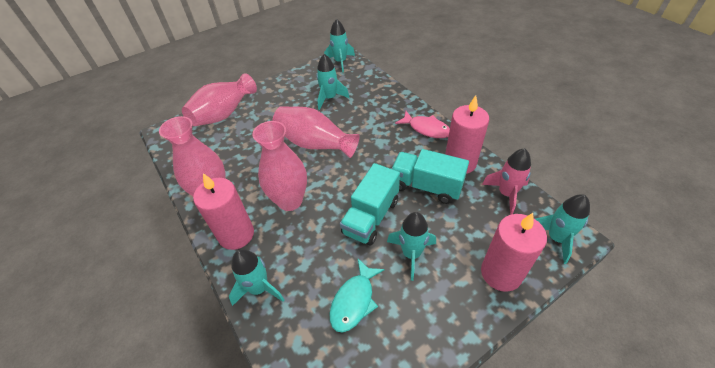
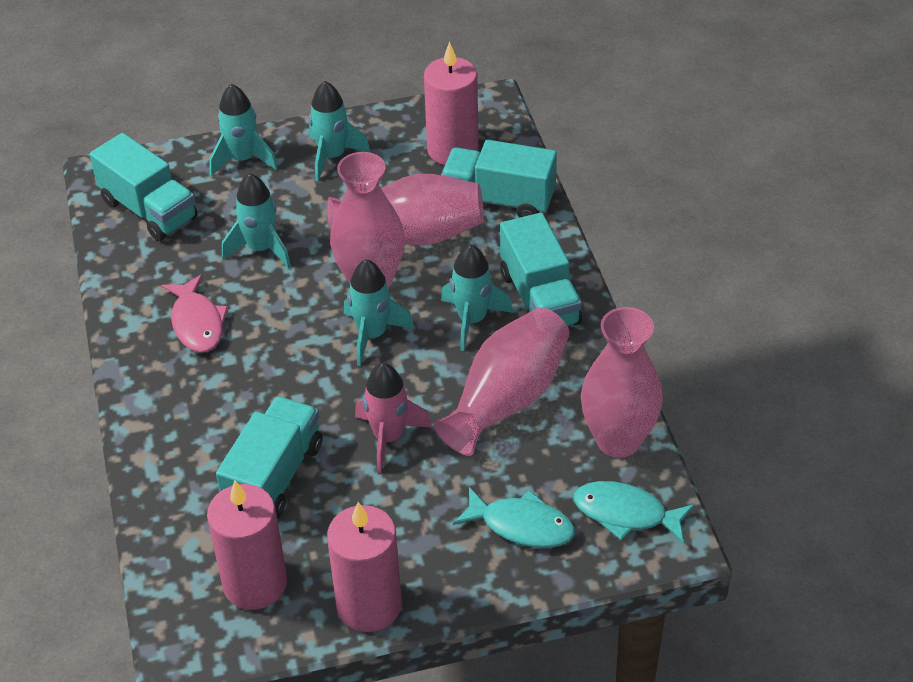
turquoise fish: [330,259,385,333] = 1 -> [453,487,575,548] [574,481,695,544] = 2
turquoise truck: [340,163,400,246] [391,149,469,204] = 2 -> [90,133,198,241] [216,396,322,518] [441,140,557,218] [500,213,582,326] = 4

